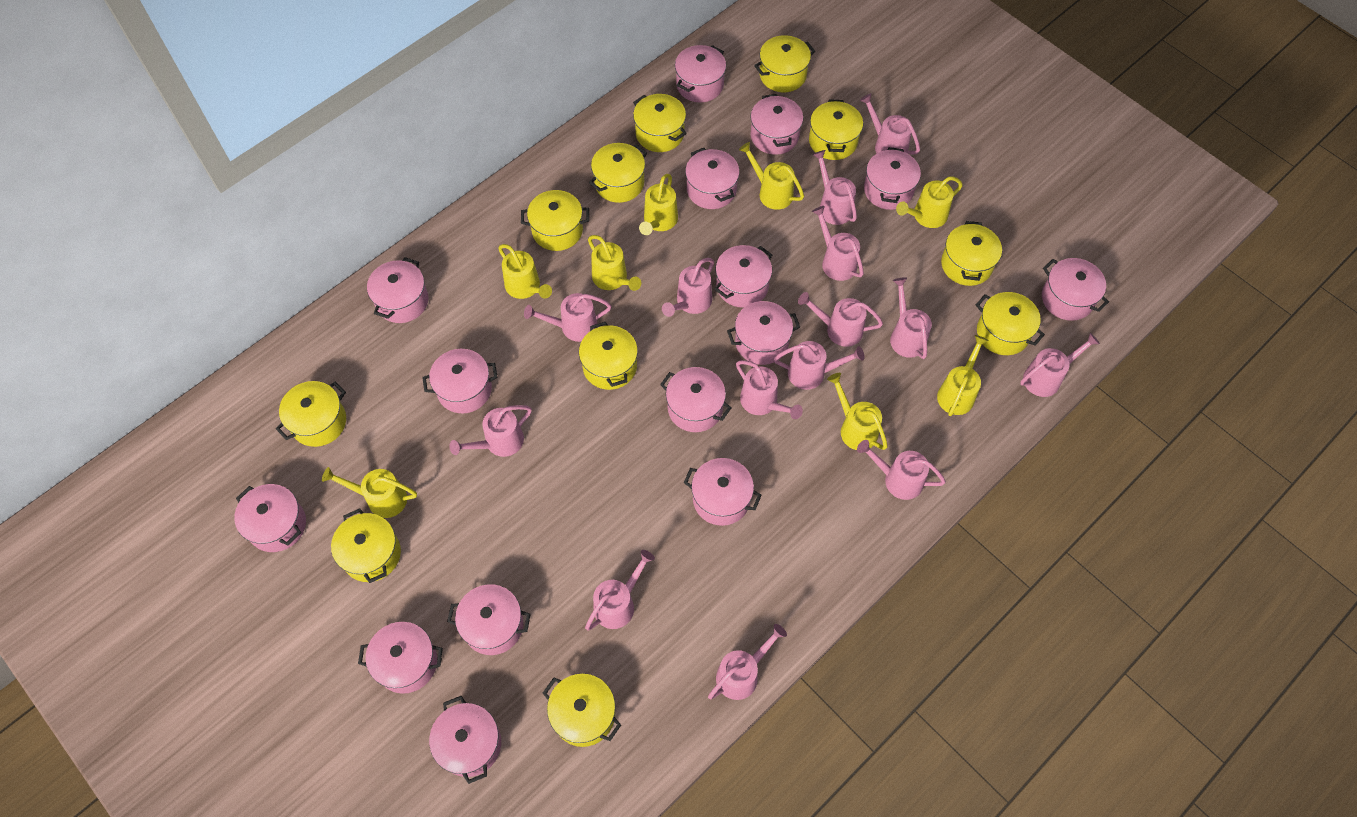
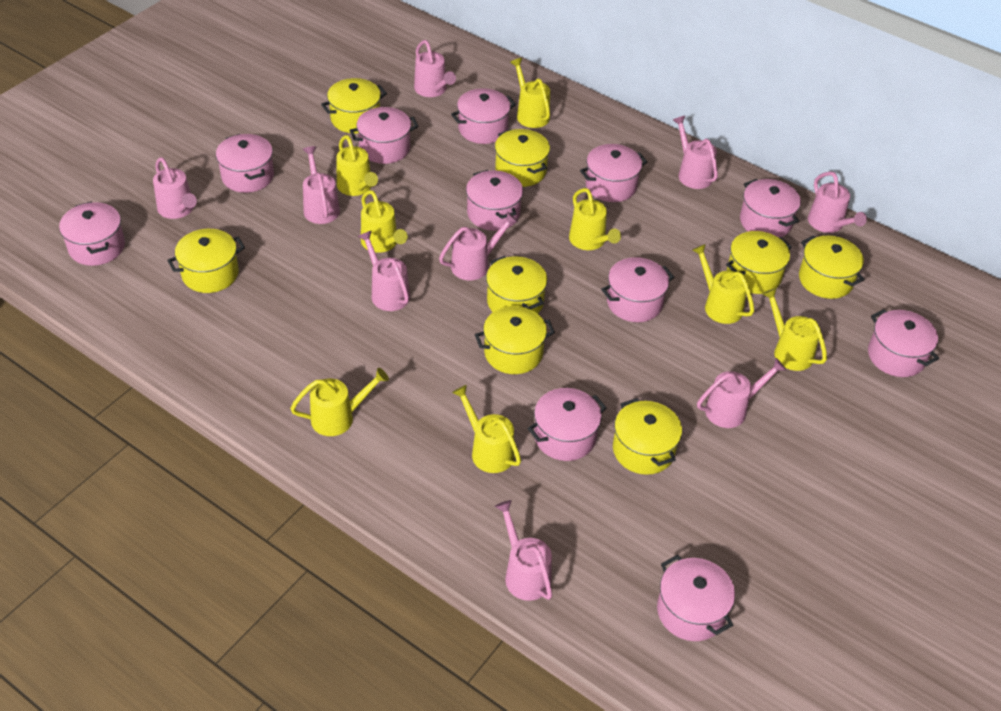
pink pot: [234,484,306,552] [358,622,443,694] [367,257,428,323] [422,349,498,413] [429,696,501,784] [447,584,531,655] [660,367,731,432] [675,45,726,103] [684,458,762,526] [685,148,740,209] [714,245,772,308] [727,301,800,365] [750,94,803,155] [864,147,921,210] [1042,258,1109,321] = 15 -> [59,202,125,266] [216,134,274,193] [349,107,419,164] [451,88,516,144] [466,170,523,231] [528,388,607,461] [580,144,647,202] [601,257,674,322] [657,555,735,641] [740,179,801,238] [868,309,939,377] = 11
pink watering can: [449,405,532,457] [524,293,611,342] [585,550,655,631] [662,258,714,317] [708,624,787,700] [736,360,803,419] [774,341,865,390] [798,292,883,347] [812,206,864,281] [813,150,857,225] [857,440,946,500] [860,93,920,155] [890,277,932,359] [1020,333,1100,397] = 14 -> [153,157,197,219] [303,146,340,224] [358,231,410,311] [414,40,456,97] [439,212,518,280] [495,500,552,601] [673,116,718,189] [697,358,786,428] [808,171,867,233] = 9
yellow pot: [276,381,346,447] [331,508,401,583] [521,190,589,251] [543,674,621,747] [579,322,638,390] [589,143,647,203] [633,94,687,152] [754,35,815,92] [809,99,863,160] [941,221,1002,286] [976,292,1045,355] = 11 -> [167,229,245,293] [321,78,387,133] [475,306,555,374] [486,256,548,314] [495,129,550,187] [613,398,682,475] [726,231,792,294] [799,235,865,299] = 8

